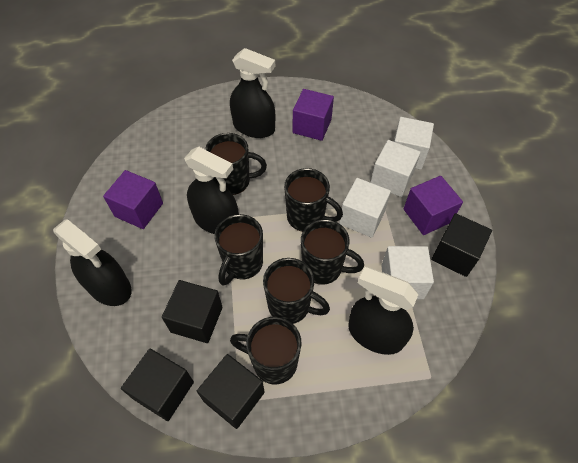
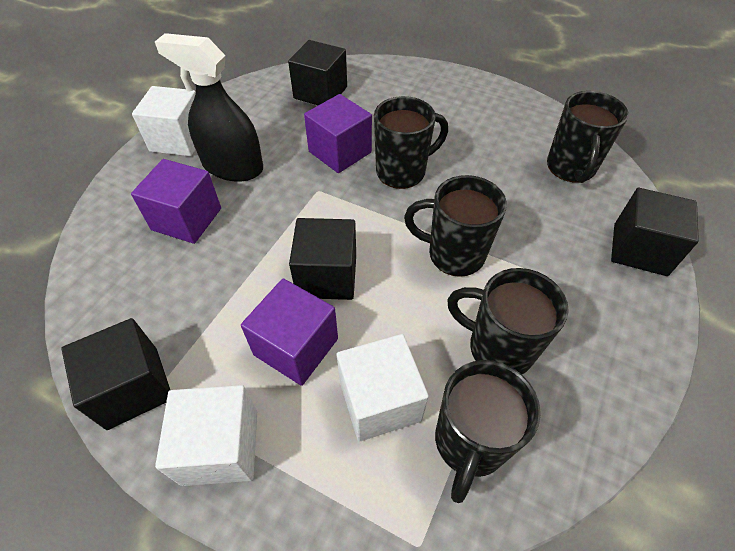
black mug: [205,133,267,195] [214,214,263,286] [230,317,302,385] [263,258,330,324] [284,168,343,232] [301,219,364,285] = 6 -> [374,96,448,189] [404,175,507,277] [435,360,541,503] [447,268,569,374] [547,91,629,183] = 5
black spray bottle: [53,219,132,306] [184,146,239,234] [230,48,275,138] [348,267,418,355] = 4 -> [155,33,263,182] = 1
white cube: [339,178,391,238] [370,140,421,197] [381,246,434,299] [393,117,434,170] = 4 -> [132,86,196,156] [155,385,257,486] [337,334,429,442] = 3

